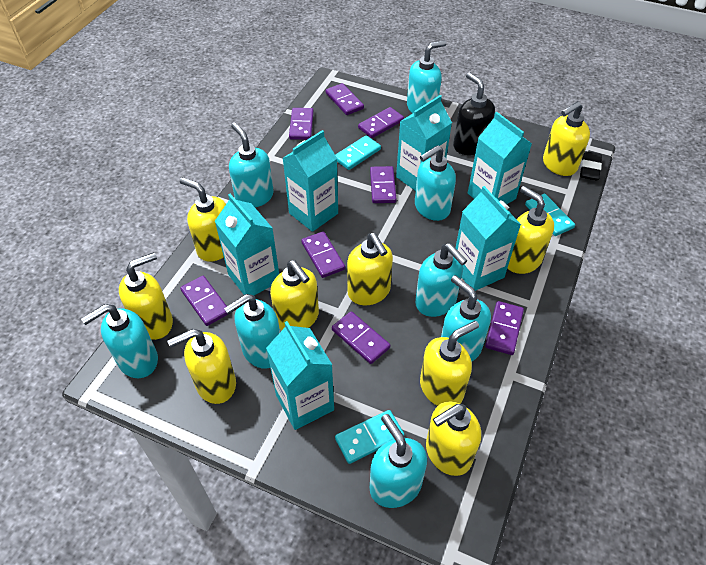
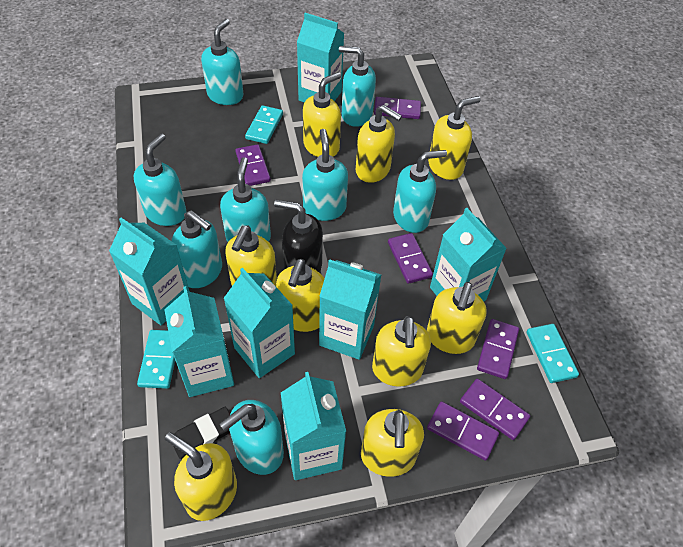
purple domino: [180,276,228,326] [289,108,314,140] [301,231,345,278] [326,83,364,115] [332,311,390,364] [358,107,404,138] [370,166,396,203] [485,301,524,355] = 8 -> [235,144,271,186] [374,97,421,119] [388,233,433,284] [427,402,499,461] [460,379,530,440] [477,319,519,379] = 6
turquoise carton: [215,194,279,295] [266,321,334,430] [283,130,338,232] [396,95,452,191] [456,186,521,291] [468,112,532,204] = 6 -> [109,218,190,325] [164,286,234,397] [224,268,295,378] [281,372,346,480] [297,13,344,102] [319,259,381,360] [430,208,507,301] = 7

